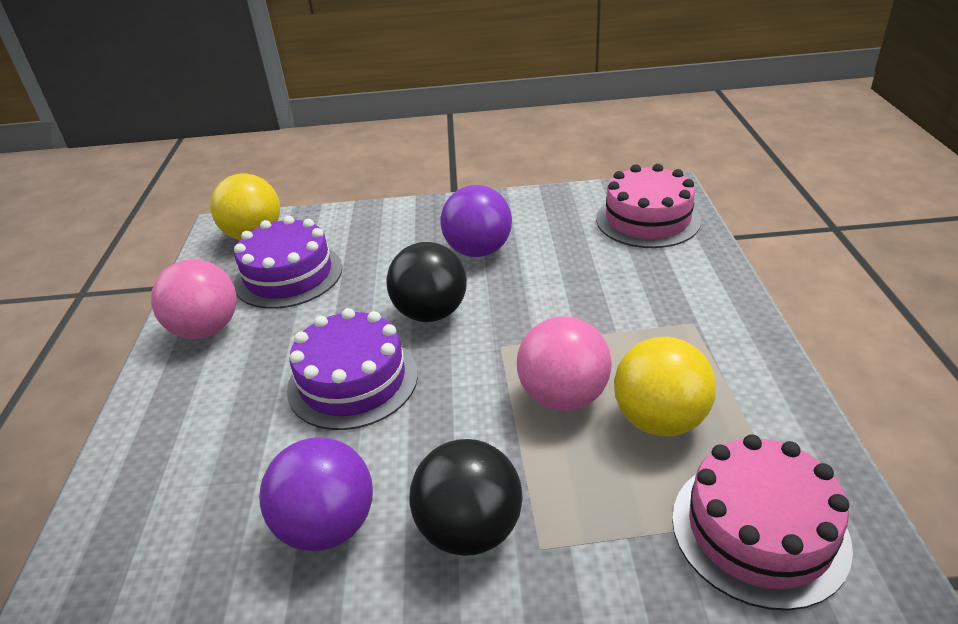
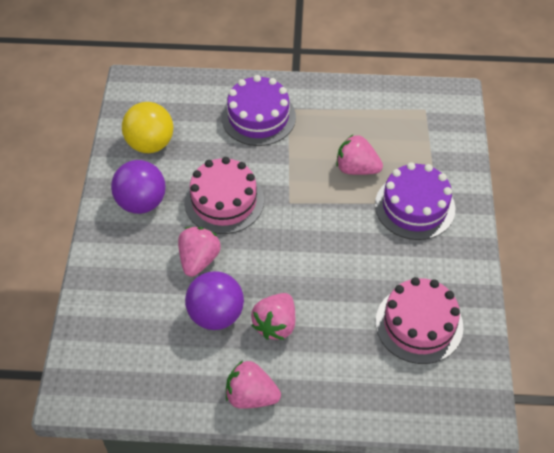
black ball: [386,242,467,322] [410,439,523,556] = 2 -> none = 0
pink ball: [151,259,237,339] [517,316,612,411] = 2 -> none = 0
pink strawberry: none = 0 -> [178,227,221,277] [226,360,281,409] [251,293,295,340] [336,134,383,175] = 4
yellow ball: [210,173,280,240] [614,337,716,436] = 2 -> [122,102,173,153] = 1

